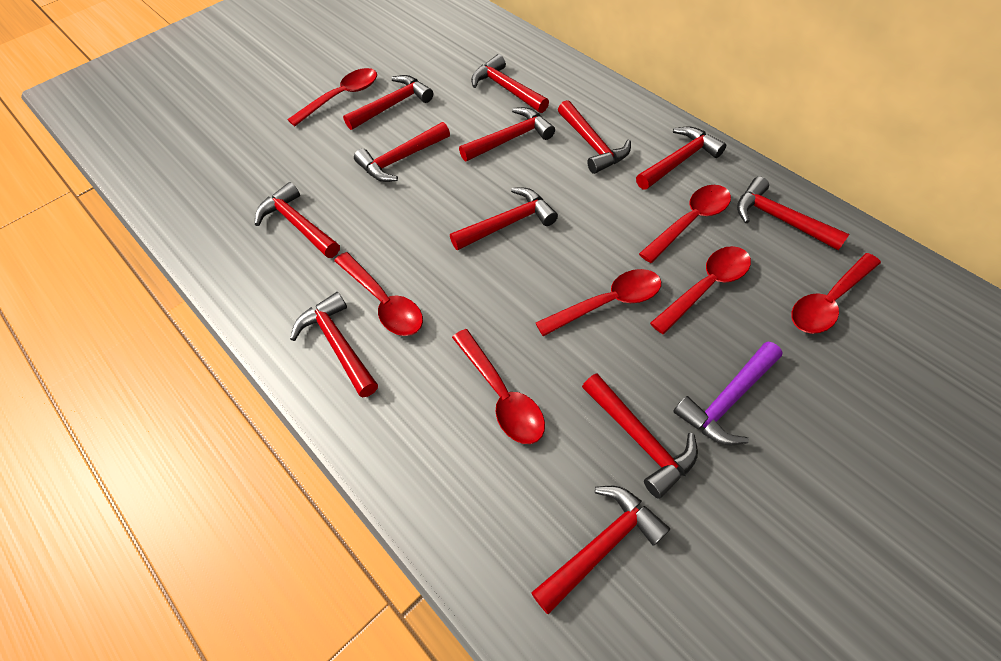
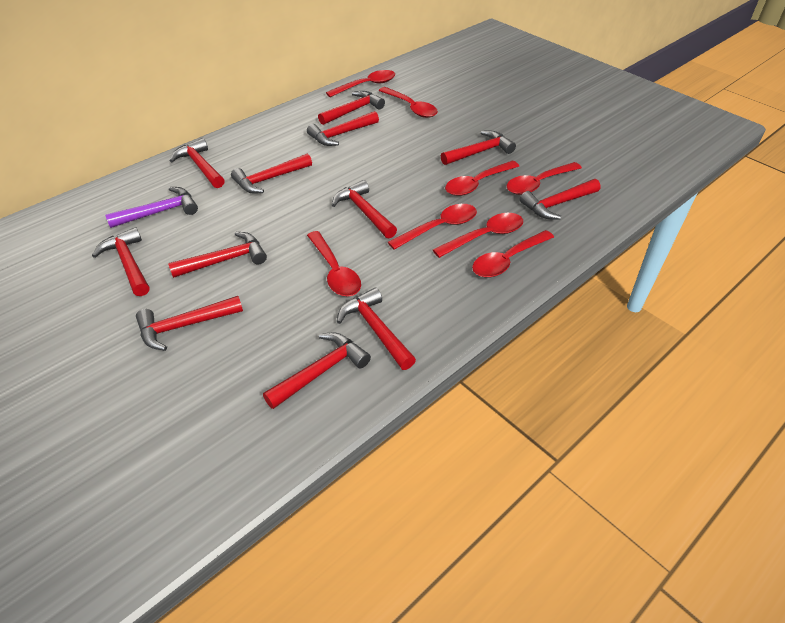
red spoon: [287,68,377,126] [334,252,423,336] [452,329,545,444] [536,269,661,336] [639,185,731,263] [650,246,751,334] [791,253,881,334] = 7 -> [307,231,361,296] [326,70,395,97] [378,87,438,118] [388,204,477,250] [433,213,523,258] [445,161,519,196] [472,230,554,278] [506,162,582,195] = 8

